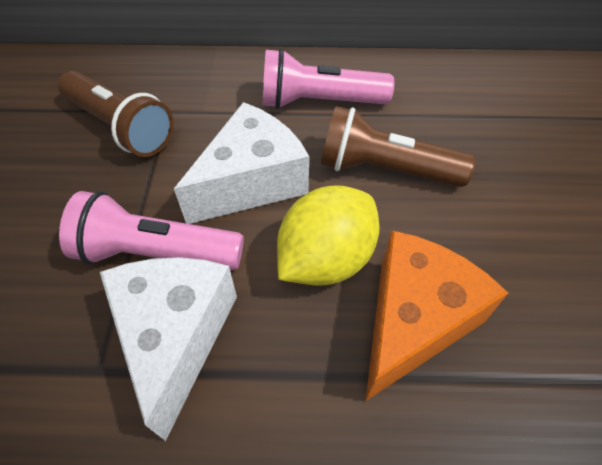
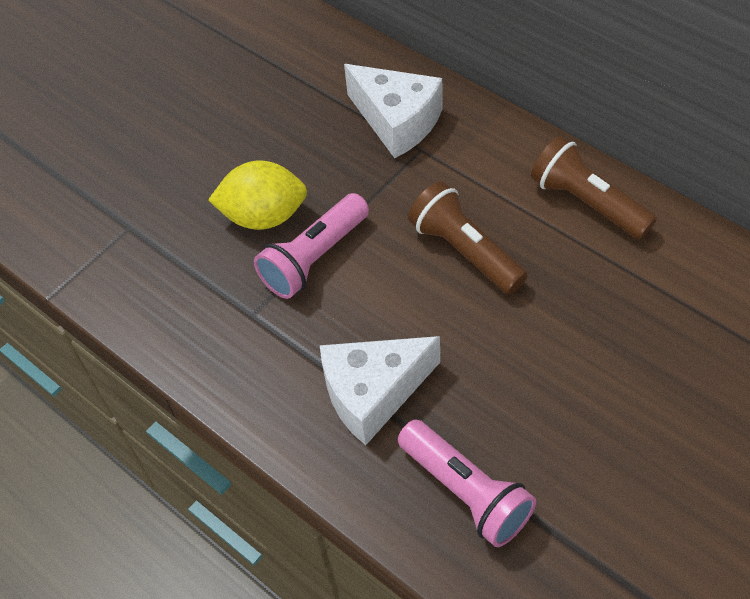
orange cheese: [365,230,508,402] = 1 -> none = 0

